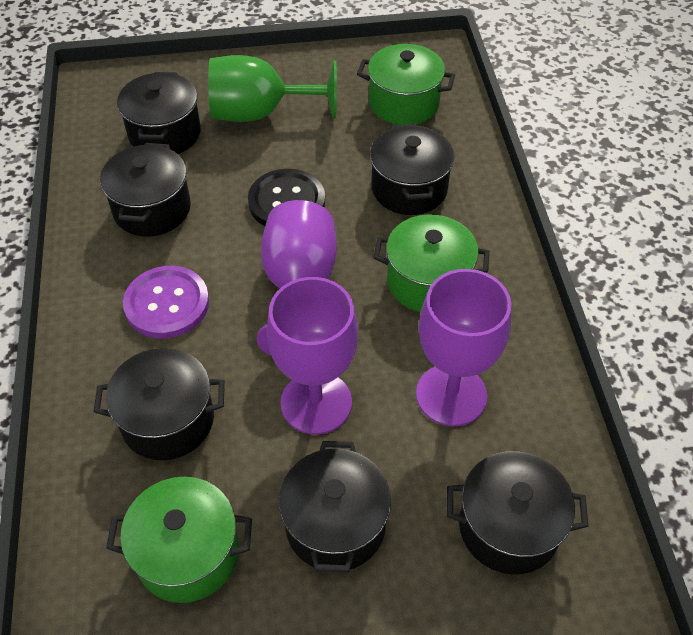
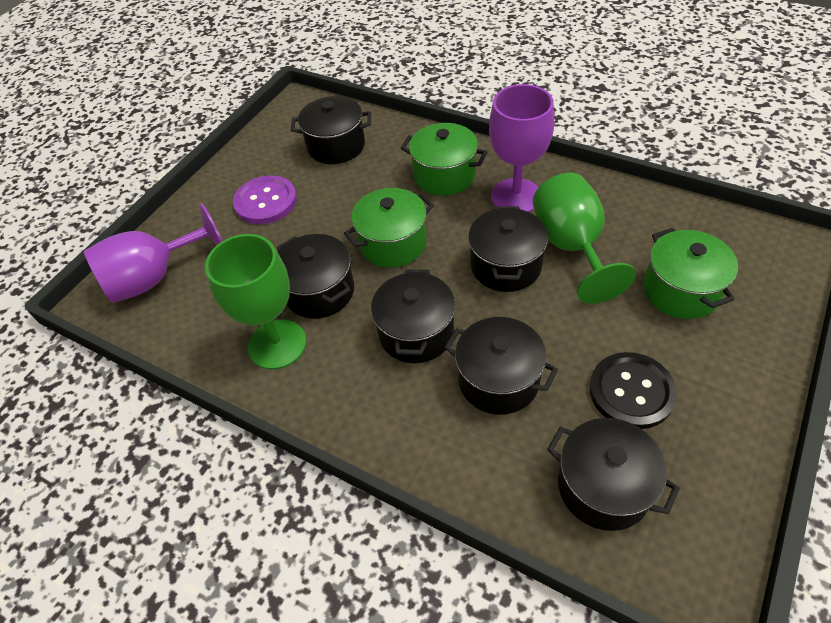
green goblet: [208,55,337,122] = 1 -> [205,234,306,370] [533,173,636,304] = 2
purple goblet: [257,200,337,356] [267,277,358,434] [416,269,511,426] = 3 -> [84,203,222,303] [489,84,554,212] = 2

